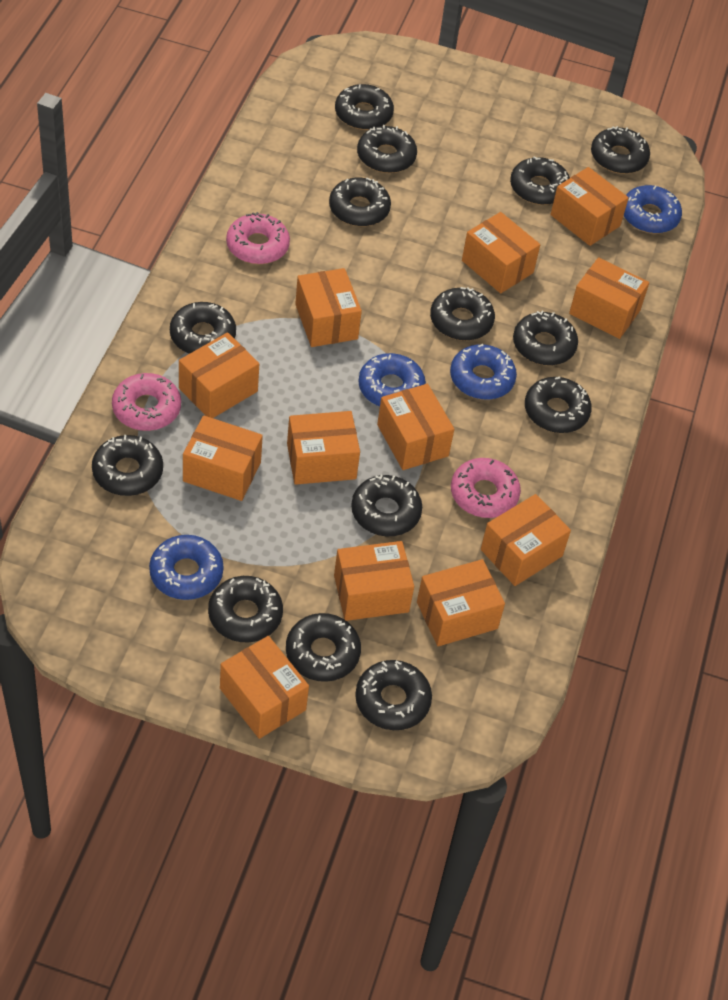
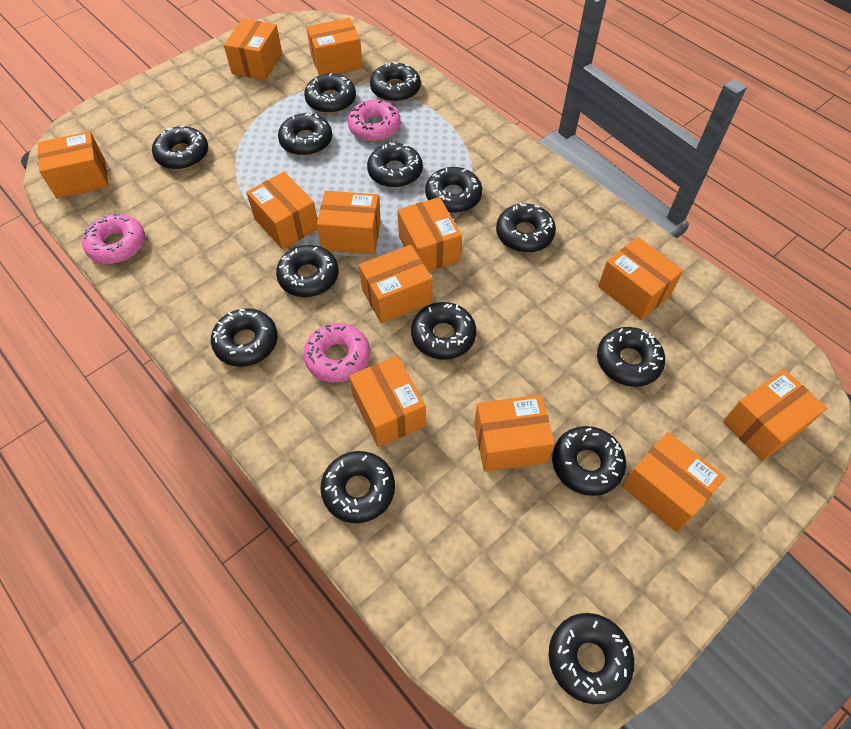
blue donut: [149,535,224,600] [358,353,426,407] [450,344,517,400] [624,185,682,233] = 4 -> none = 0

